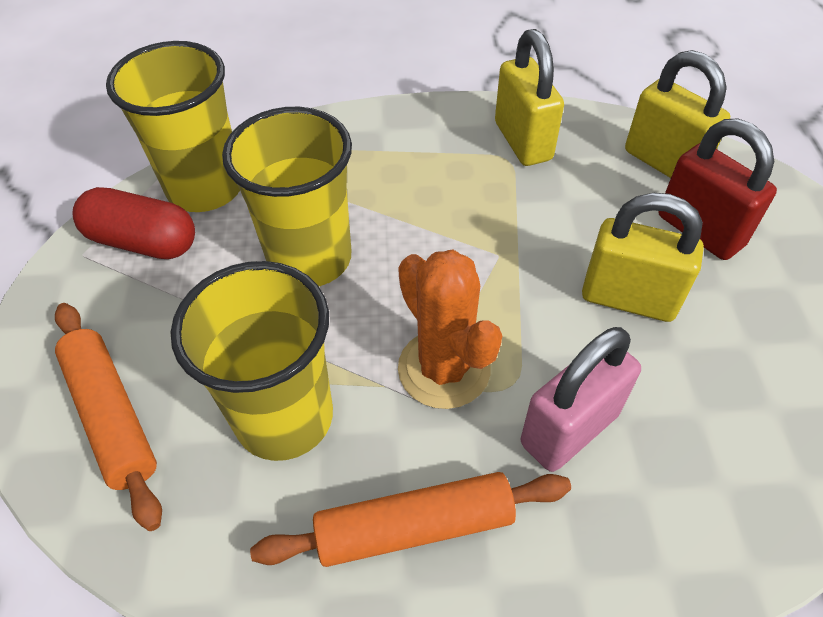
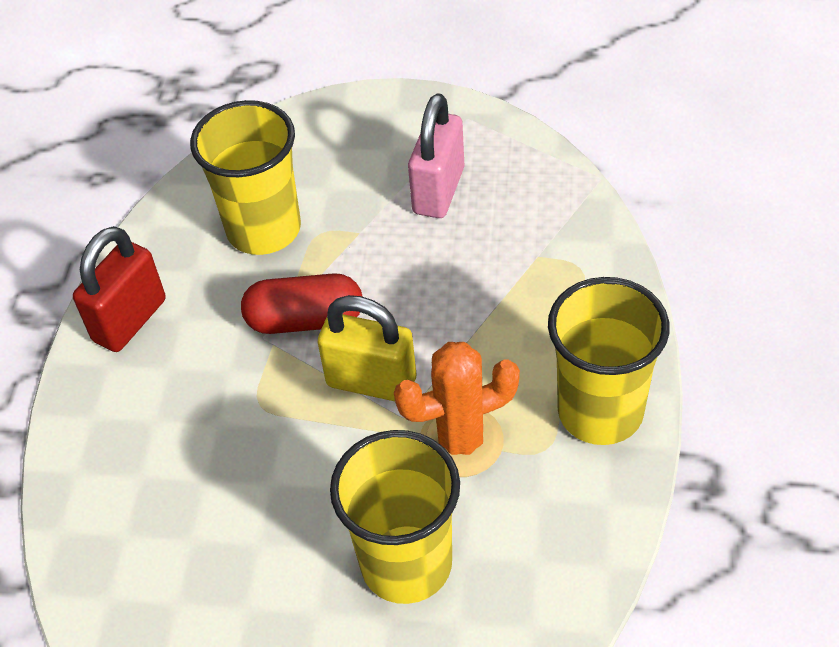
orange rolling pin: [55,303,162,531] [250,472,571,567] = 2 -> none = 0
yellow padlock: [495,29,564,166] [582,193,704,322] [625,50,730,178] = 3 -> [318,295,416,401] = 1

